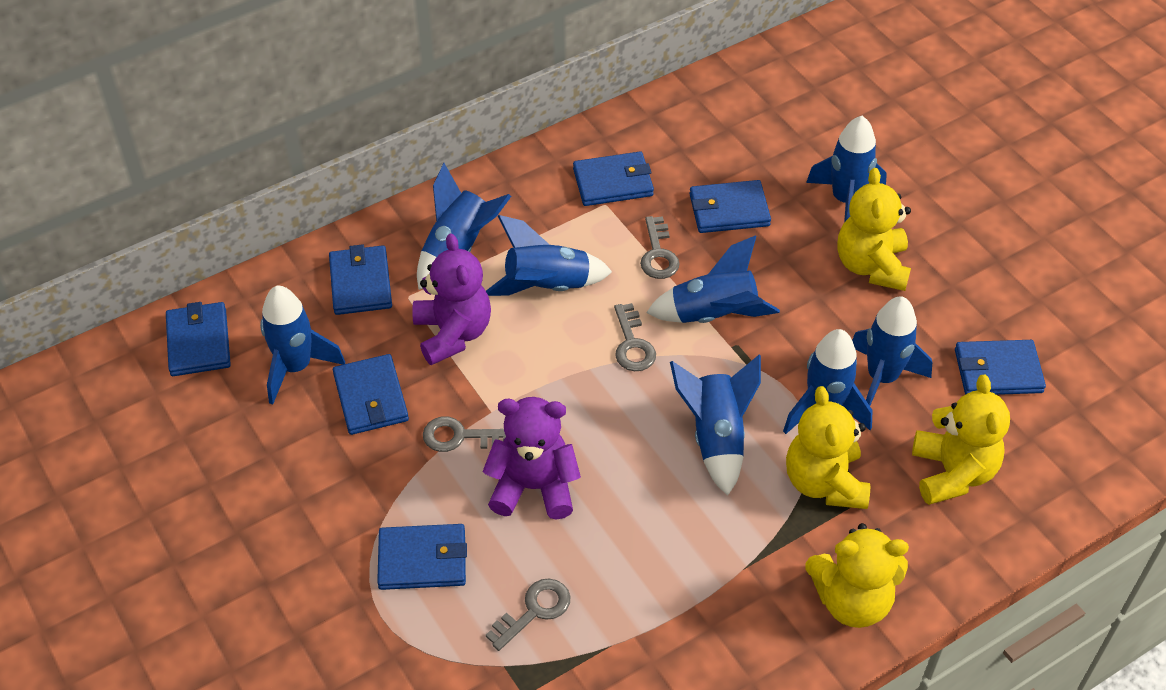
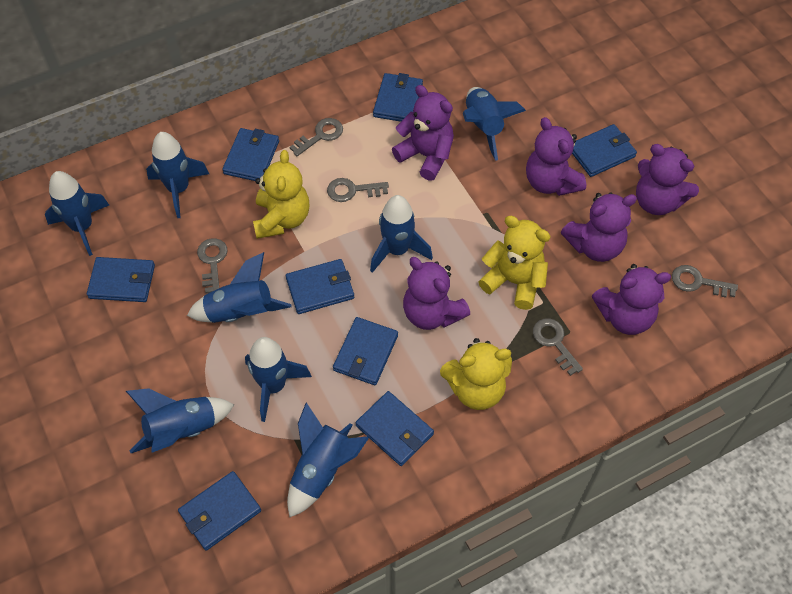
blue wallet: [166,302,231,376] [329,244,392,315] [333,354,409,435] [377,524,467,590] [573,151,654,206] [690,180,771,233] [955,340,1046,395] = 7 -> [87,257,155,302] [178,471,261,551] [222,128,279,181] [286,259,354,314] [333,317,398,385] [356,391,434,466] [373,73,423,122] [572,124,637,177] = 8
grey key: [423,416,506,452] [486,579,571,651] [614,303,656,371] [640,216,680,279] = 4 -> [197,238,228,293] [290,118,343,156] [327,178,389,202] [533,318,583,376] [672,265,738,297] = 5
purple teddy bear: [412,233,491,365] [482,397,581,520] = 2 -> [392,85,454,181] [403,257,470,330] [526,117,586,196] [561,193,637,262] [592,264,671,335] [636,144,699,215] = 6
yellow teddy bear: [786,386,870,509] [805,523,909,628] [837,168,911,291] [912,375,1010,505] = 4 -> [253,150,309,239] [440,338,512,410] [478,216,551,310] = 3

